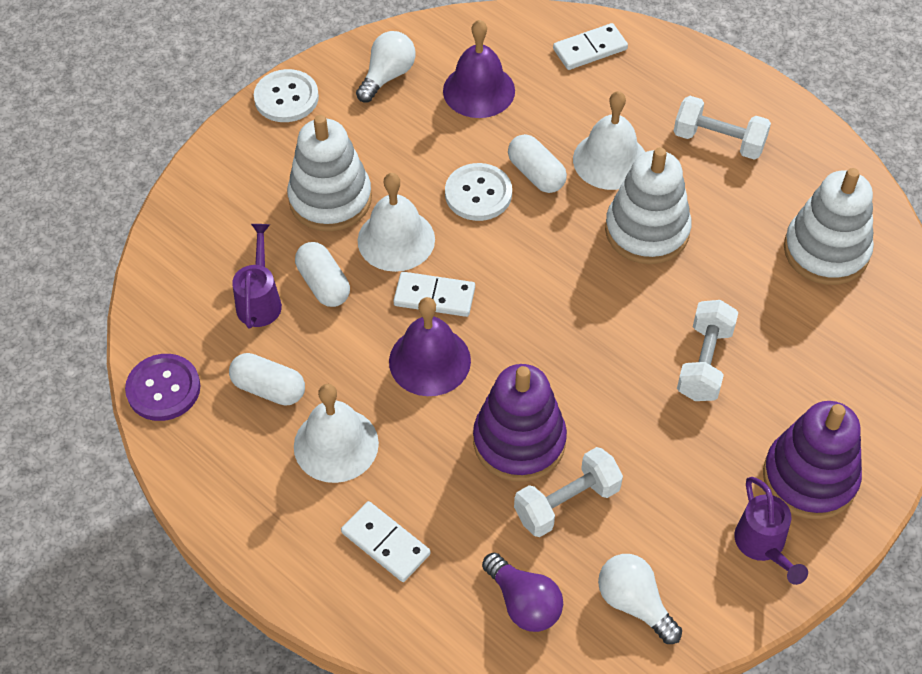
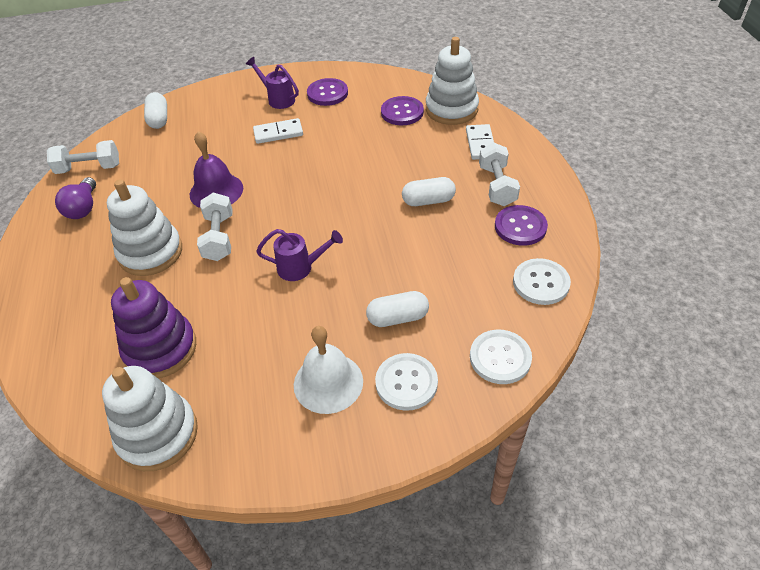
purple bell: [389,297,471,396] [443,20,515,118] = 2 -> [190,131,243,208] = 1
purple button: [125,354,201,421] = 1 -> [307,78,348,106] [381,96,424,125] [495,205,548,246] = 3
purple stacking toy: [473,364,567,482] [763,401,862,519] = 2 -> [111,277,196,378] = 1
white bell: [294,384,379,483] [358,173,435,272] [573,91,645,190] = 3 -> [294,326,363,414] = 1
white button: [254,69,319,122] [445,163,512,221] = 2 -> [375,353,438,411] [470,330,532,384] [513,258,571,305] = 3
white domino: [341,501,431,582] [393,272,475,317] [553,23,628,70] = 3 -> [253,118,303,144] [466,124,494,160] = 2
white light bulb: [356,31,416,102] [598,554,682,644] = 2 -> none = 0

